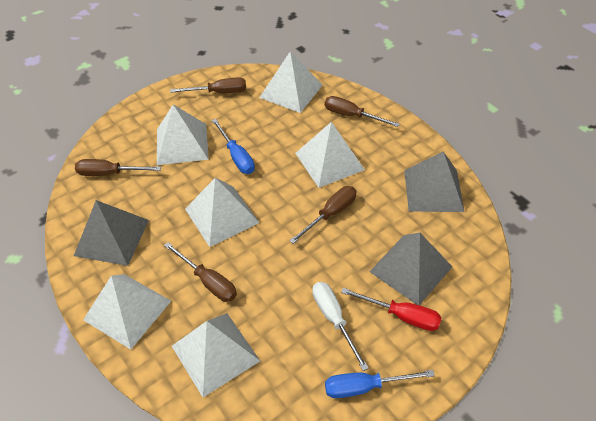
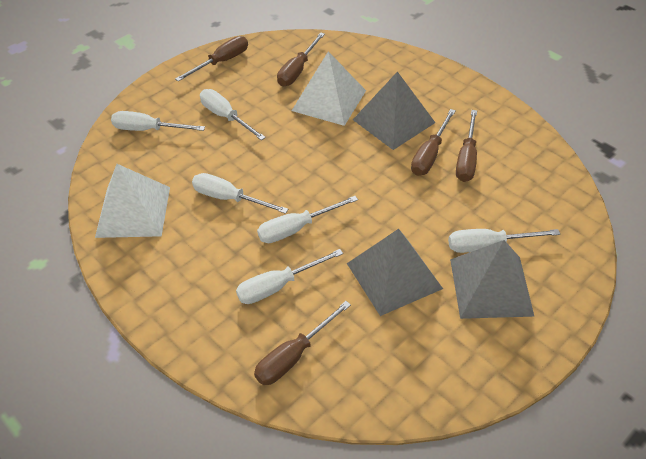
blue screwdriver: [212,119,255,174] [325,370,435,398] = 2 -> none = 0
red screwdriver: [341,288,442,331] = 1 -> none = 0
white pyramid: [83,274,171,349] [157,105,209,165] [172,313,260,397] [185,178,260,247] [259,51,322,113] [295,122,365,188] = 6 -> [95,164,170,238] [292,51,366,126] = 2
white screwdriver: [312,282,369,371] = 1 -> [111,111,205,131] [192,173,288,214] [200,89,266,140] [236,249,343,304] [257,196,358,243] [448,229,560,253] = 6

